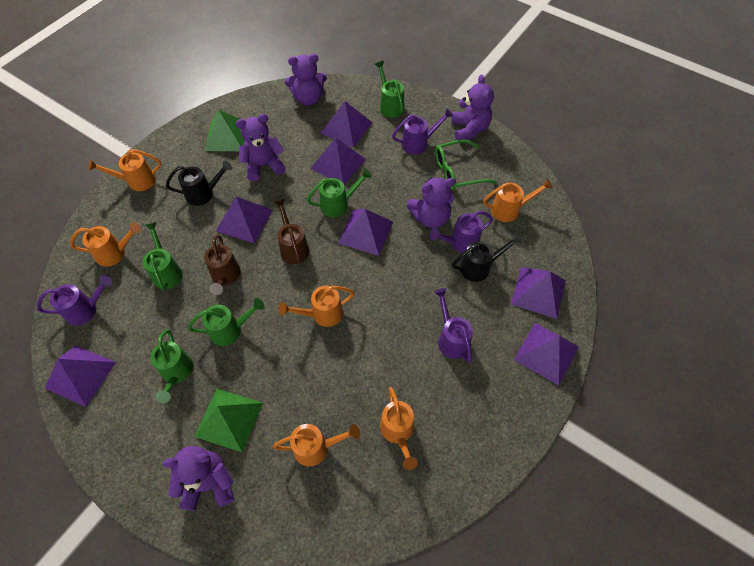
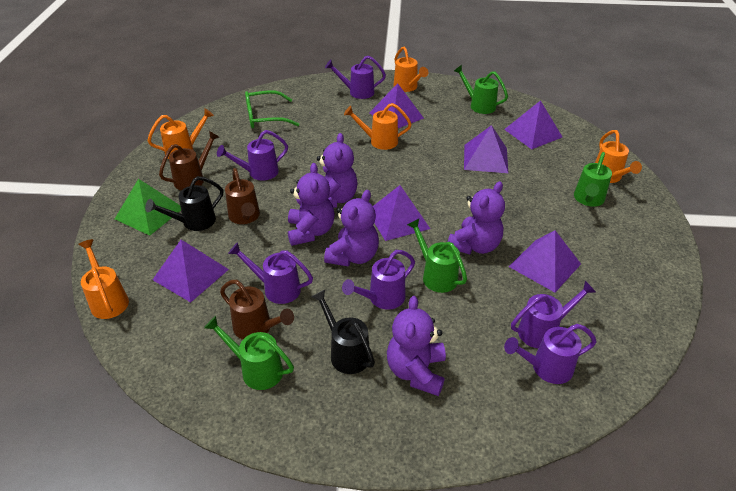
brown watering can: [204,235,241,295] [274,199,309,264] = 2 -> [159,131,219,191] [220,280,294,340] [225,168,260,224] = 3
green pyramid: [194,389,263,453] [205,110,245,151] = 2 -> [115,179,181,236] = 1
green watering can: [143,222,183,290] [150,329,193,403] [188,298,264,346] [307,168,372,217] [375,61,404,118] = 5 -> [204,316,294,390] [407,219,467,293] [454,65,508,114] [574,152,612,207] = 4
orange watering can: [70,222,141,267] [88,149,161,191] [273,424,360,466] [279,286,355,327] [380,387,418,470] [483,179,553,222] = 6 -> [78,239,129,319] [147,108,214,159] [344,103,412,150] [393,46,428,92] [595,130,642,183] = 5
purple pyramid: [45,345,116,407] [216,197,273,243] [310,138,365,185] [320,101,373,148] [338,209,393,256] [511,267,566,319] [514,323,579,386] = 7 -> [153,240,229,303] [369,83,424,128] [373,185,430,241] [464,125,508,173] [504,100,562,149] [509,230,581,292] = 6
purple watering can: [36,275,112,326] [392,108,453,154] [430,211,493,253] [434,288,473,362] = 4 -> [217,130,288,181] [228,242,313,304] [325,56,386,99] [342,250,415,310] [504,324,597,384] [511,281,596,348] = 6

